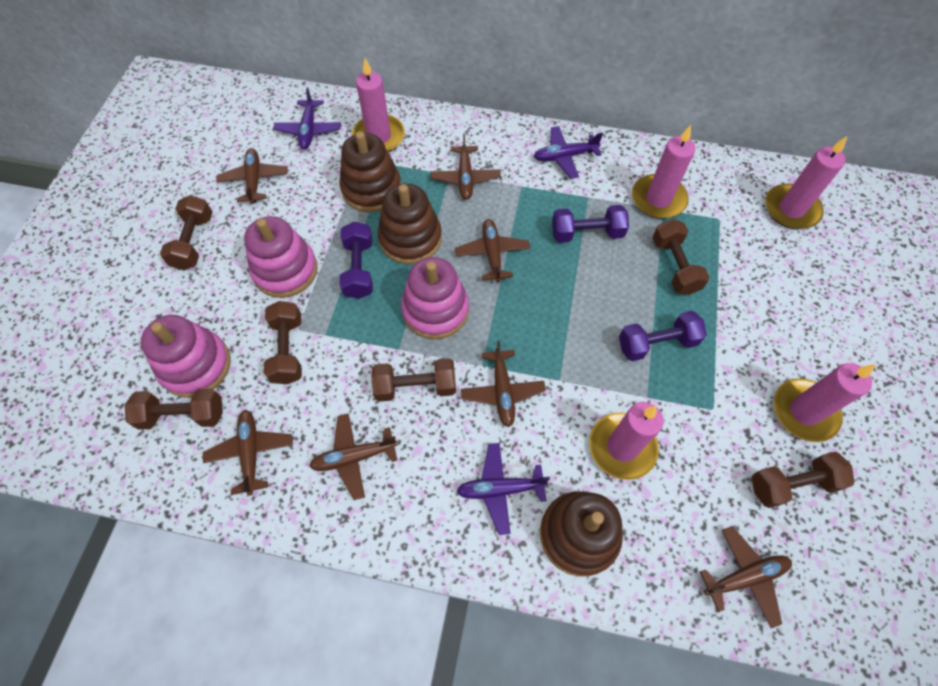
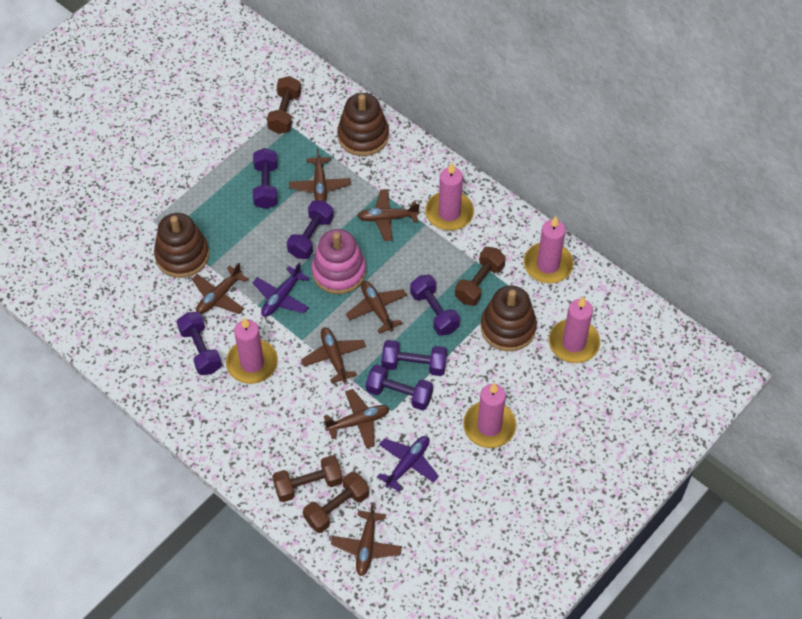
brown dumbbell: [125,388,223,430] [160,195,212,270] [264,301,302,384] [372,358,456,402] [652,219,710,295] [752,452,855,508] = 6 -> [267,76,301,134] [272,455,343,502] [303,472,369,533] [455,247,506,306] = 4
pink stacking toy: [141,315,231,398] [244,216,318,298] [401,257,469,339] = 3 -> [311,229,366,294] = 1
purple dumbbell: [340,221,373,299] [552,205,629,243] [619,311,707,361] = 3 -> [177,312,222,375] [253,148,278,209] [287,200,334,259] [366,365,433,410] [381,340,447,376] [410,275,460,336] = 6
purple plane: [273,87,341,149] [457,443,550,535] [534,126,603,179] = 3 -> [252,263,309,317] [377,436,439,492] = 2

